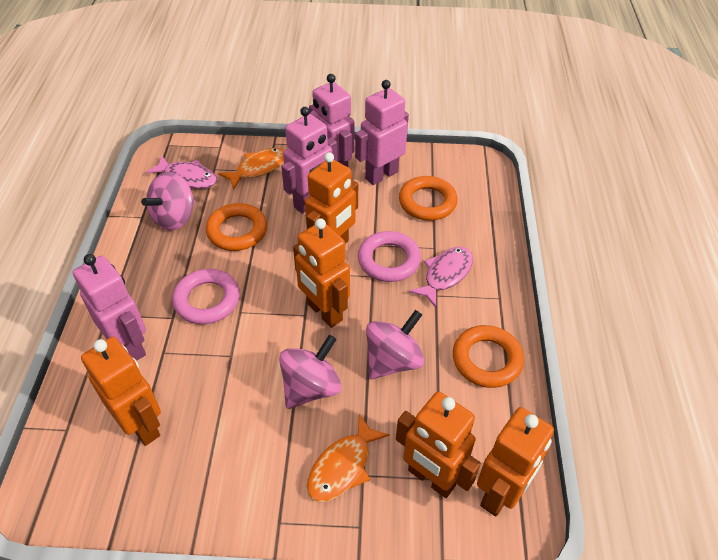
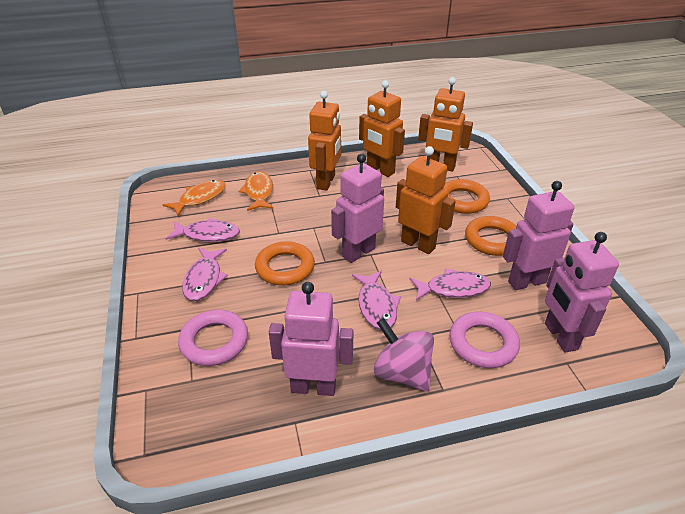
orange robot: [81,337,161,446] [293,218,350,328] [305,152,358,244] [396,391,481,498] [477,407,554,517] = 5 -> [308,91,341,191] [359,80,405,177] [396,146,456,254] [418,77,473,171] = 4
pink fish: [146,156,217,189] [409,247,473,308] = 2 -> [165,218,240,242] [182,248,228,301] [352,271,401,330] [409,268,491,301] = 4
pink spinning top: [141,172,195,230] [279,335,341,409] [366,310,424,379] = 3 -> [374,318,434,392] = 1

